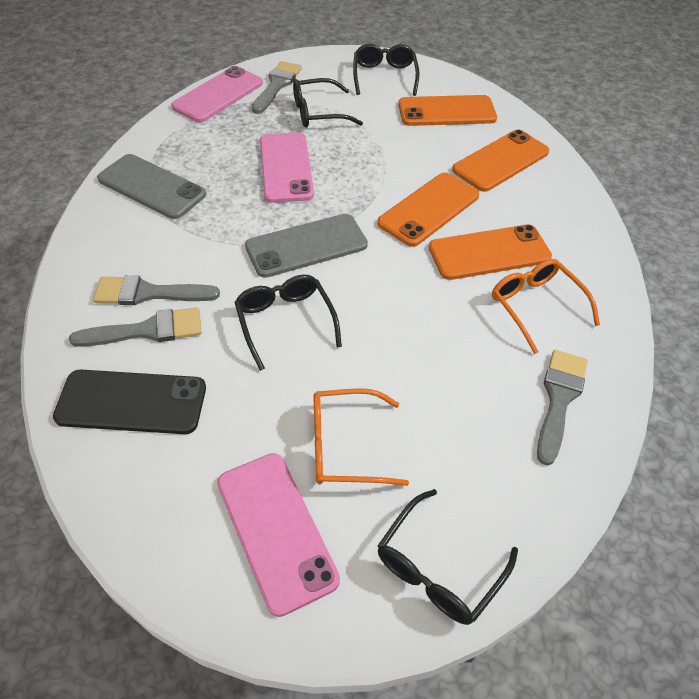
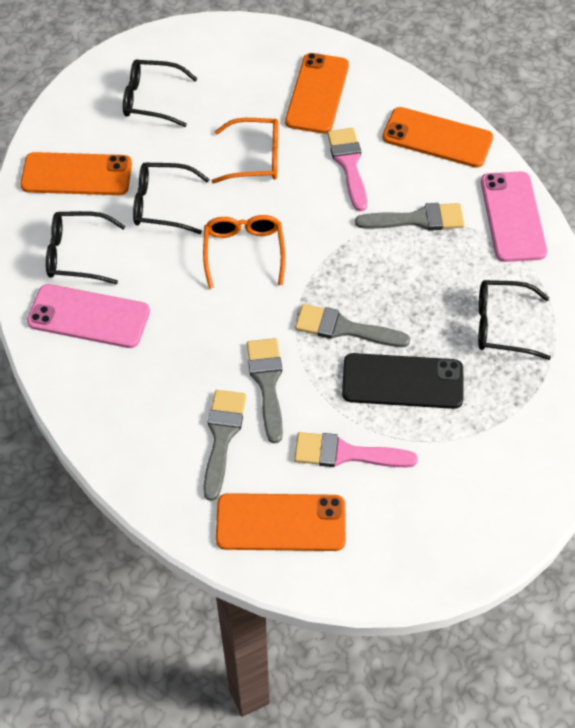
grey phone: [97,154,206,219] [245,214,368,278] = 2 -> none = 0
pink brush: none = 0 -> [294,432,418,467] [327,128,367,211] = 2
pink phone: [171,66,263,122] [217,453,340,617] [260,132,314,203] = 3 -> [27,284,150,348] [481,171,547,262] = 2

